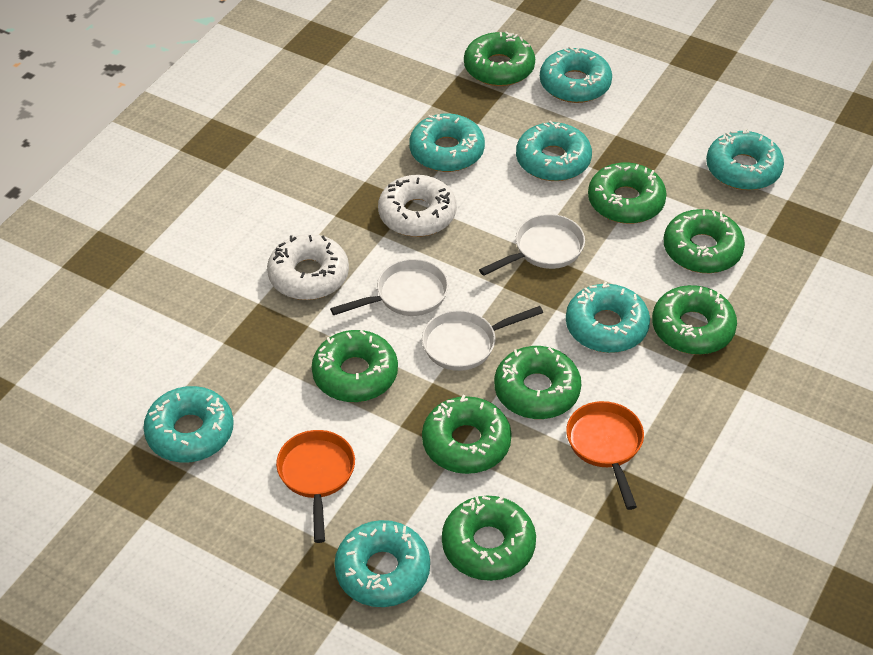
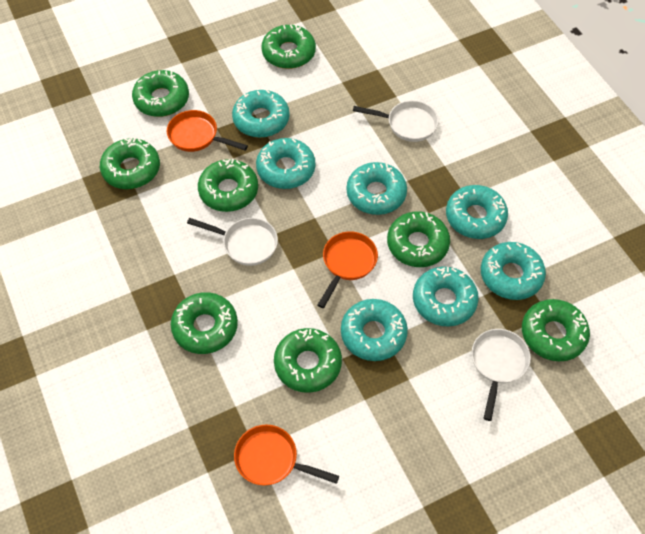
orange pan: [276,430,355,543] [566,401,644,510] = 2 -> [167,110,248,152] [234,425,339,485] [317,231,378,308] = 3
white donut: [267,234,349,300] [378,175,456,237] = 2 -> none = 0

